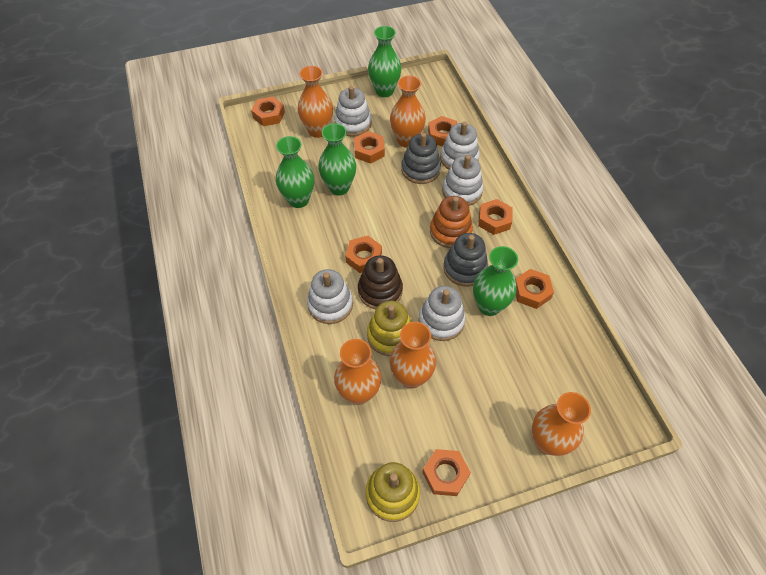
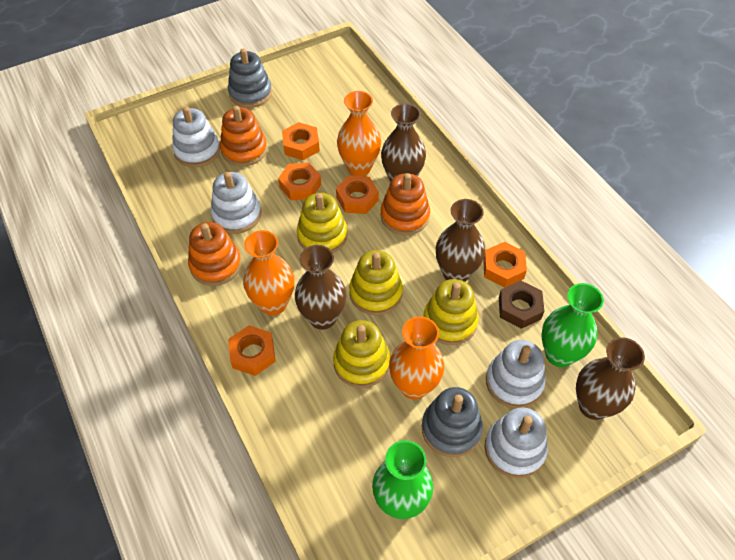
brown nut: none = 0 -> [499,280,544,329] = 1
brown stacking toy: [358,255,403,309] = 1 -> none = 0
brown vase: none = 0 -> [295,245,346,330] [381,103,426,182] [436,199,485,282] [576,337,645,420] = 4
green vase: [276,136,314,208] [318,123,356,195] [368,26,402,97] [473,246,518,316] = 4 -> [372,440,433,519] [542,283,604,367] = 2
orange nut: [251,97,285,126] [345,236,382,273] [354,131,385,164] [422,449,471,496] [428,116,458,146] [478,199,513,235] [516,269,554,309] = 7 -> [228,325,276,376] [278,162,321,200] [282,122,320,160] [336,175,379,214] [483,242,527,287] = 5
orange stacking toy: [430,196,473,248] = 1 -> [188,222,242,286] [220,106,267,167] [380,173,430,235] = 3
orange vase: [298,66,333,138] [334,339,382,405] [390,76,426,148] [390,322,436,388] [532,392,591,456] = 5 -> [243,230,294,315] [337,91,381,176] [389,316,444,400] = 3
white stacking toy: [307,269,353,324] [334,86,372,137] [419,286,465,341] [440,121,480,170] [442,155,483,206] = 5 -> [172,107,220,167] [211,172,261,234] [484,407,548,478] [486,340,545,408] = 4
yellow stacking toy: [366,462,420,522] [367,301,411,356] = 2 -> [297,193,348,253] [333,320,390,388] [349,250,403,315] [423,279,479,345] = 4

